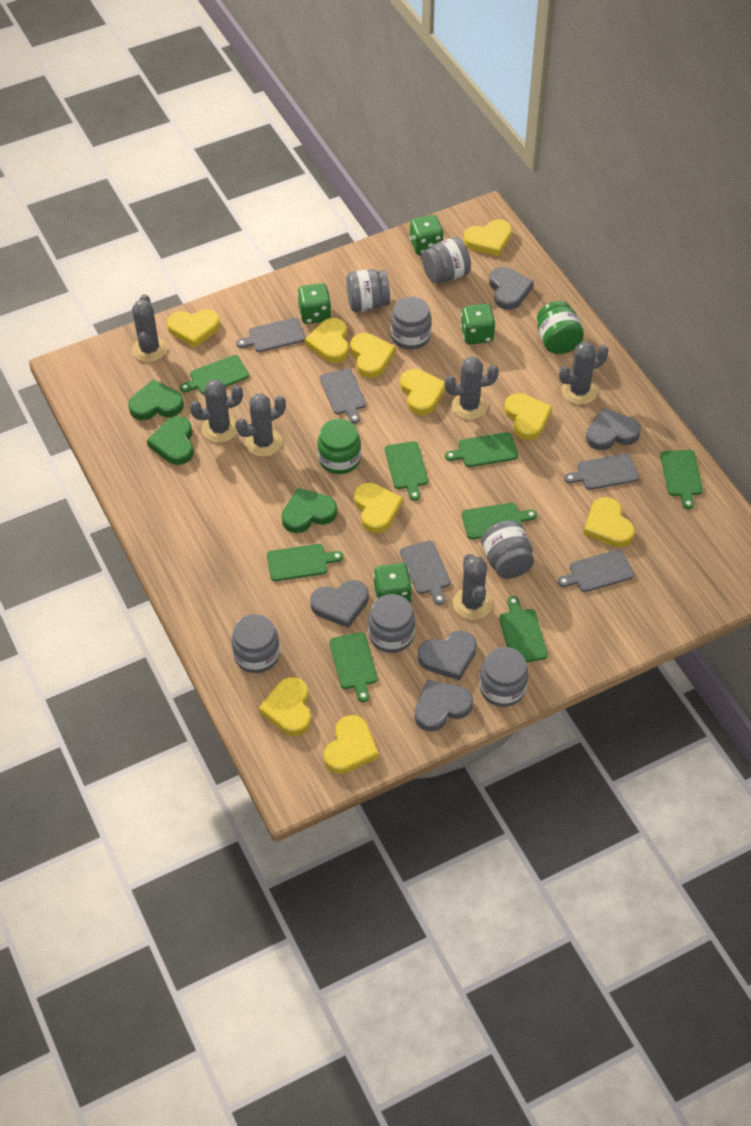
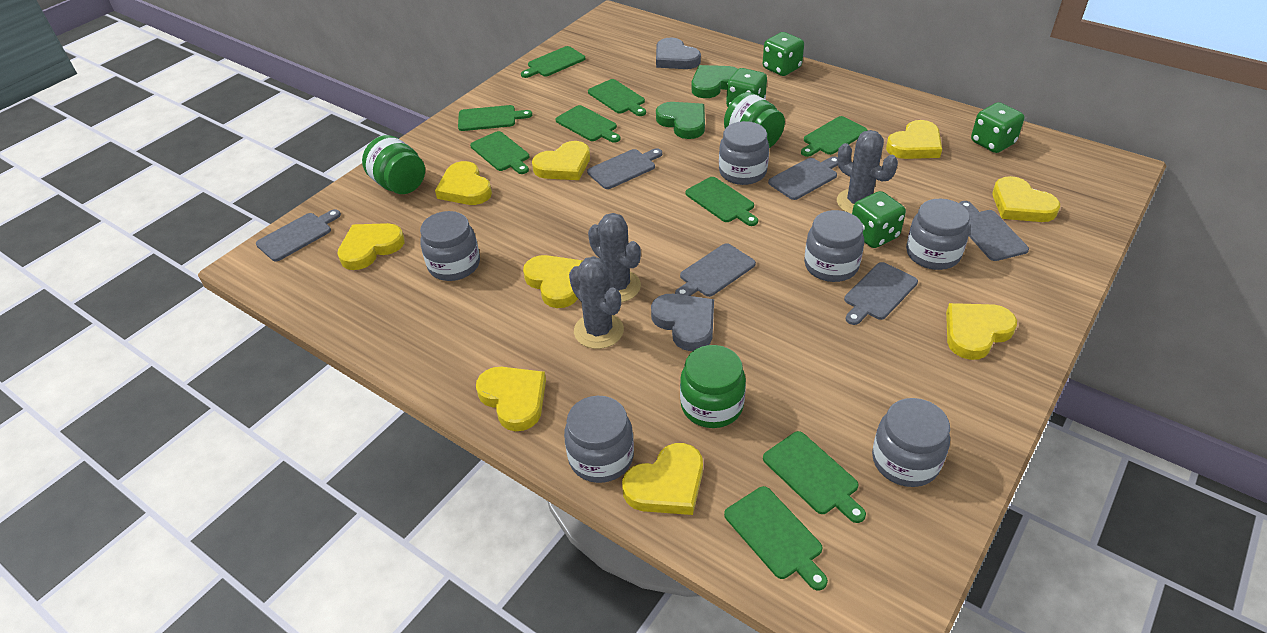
green cutting board: [180,355,249,395] [267,544,343,581] [329,632,378,702] [385,441,428,501] [445,432,518,467] [462,503,537,539] [499,596,548,662] [660,450,703,509] = 8 -> [458,105,532,131] [470,131,529,174] [521,46,585,78] [556,105,620,143] [588,79,646,116] [686,177,758,226] [724,486,828,591] [763,431,866,523] [801,116,868,157] = 9
green heart: [128,379,184,420] [147,416,194,465] [281,488,337,533] = 3 -> [656,102,705,139] [692,65,738,98] = 2
green jar: [317,419,361,474] [537,301,584,354] = 2 -> [362,135,425,194] [680,345,746,428] [724,92,785,148] = 3
grey cactus: [132,294,167,362] [190,380,243,443] [236,394,286,457] [444,357,499,420] [453,554,492,620] [559,342,609,405] = 6 -> [569,256,624,349] [588,213,641,302] [837,130,898,214] = 3
grey cutting board: [236,318,306,352] [320,368,366,424] [400,540,451,605] [558,549,634,592] [564,454,639,490] = 5 -> [256,209,341,261] [587,148,662,189] [675,243,756,297] [768,156,838,200] [844,262,918,325] [959,201,1029,261] = 6
grey heart: [310,580,369,628] [415,680,473,732] [418,630,477,681] [489,267,534,310] [586,408,641,450] = 5 -> [651,294,714,351] [656,38,701,69] = 2
grey jar: [231,614,280,673] [346,269,390,312] [368,594,415,653] [390,297,432,350] [422,237,471,283] [479,647,529,707] [481,520,534,579] = 7 -> [420,211,480,281] [564,396,634,483] [719,121,769,185] [804,210,864,282] [872,398,950,487] [906,199,970,270] = 6
yellow heart: [167,309,220,347] [259,677,311,736] [305,318,349,363] [324,715,379,774] [350,333,396,378] [354,483,403,533] [400,369,445,415] [464,219,512,256] [504,393,552,440] [584,497,635,547] = 10 -> [337,223,405,270] [435,161,492,205] [476,367,546,431] [523,255,583,308] [532,141,590,180] [622,443,703,515] [886,120,942,159] [946,303,1017,360] [993,176,1060,222] = 9

